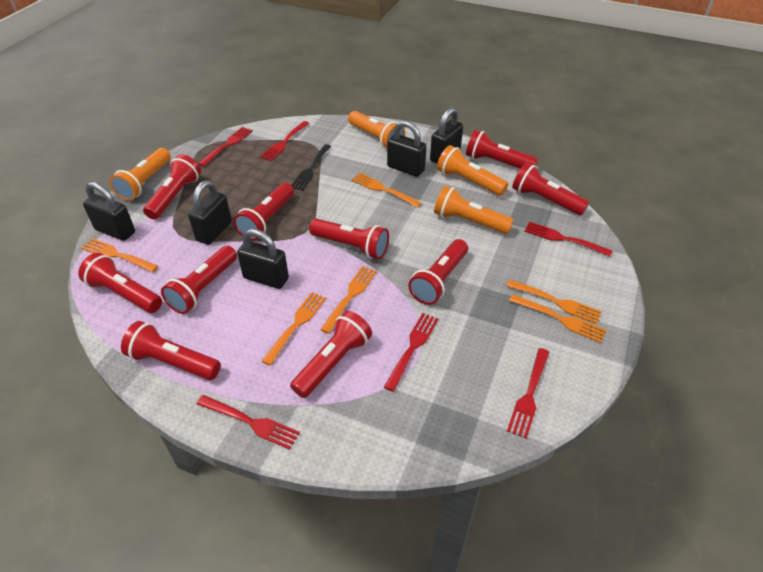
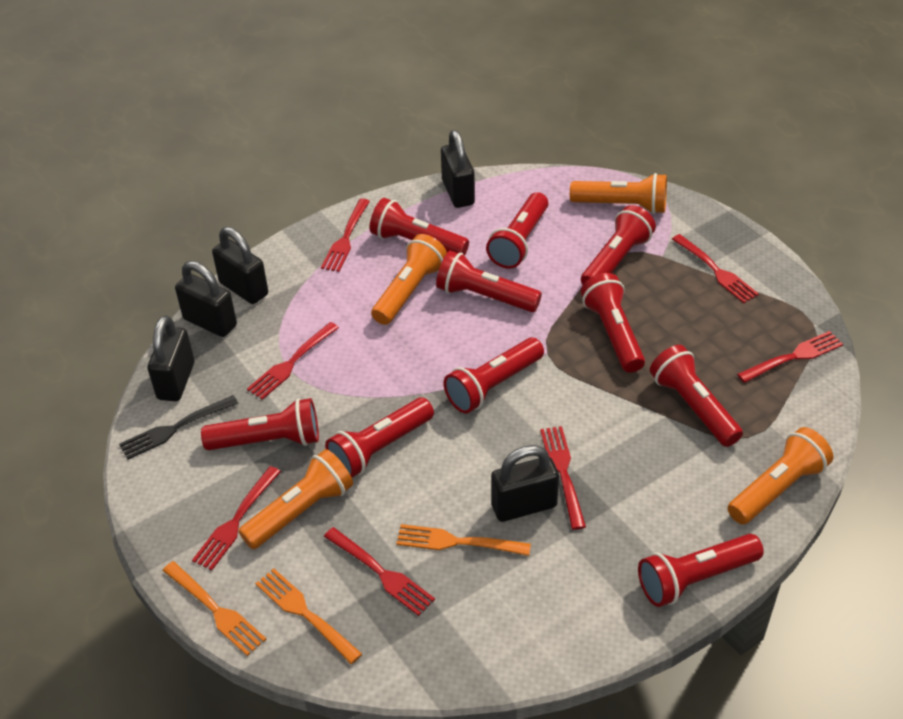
orange fork: [81,238,158,272] [262,292,326,366] [320,266,377,334] [352,173,421,208] [507,280,602,324] [509,294,606,343] = 6 -> [162,561,266,656] [255,568,362,664] [396,524,531,556] = 3
red fork: [197,395,300,450] [198,127,253,167] [260,121,309,161] [384,313,438,392] [507,348,550,439] [524,222,612,257] = 6 -> [192,466,281,570] [247,322,339,400] [321,198,370,272] [324,527,435,616] [540,426,586,530] [672,234,759,303] [737,331,843,383] = 7

